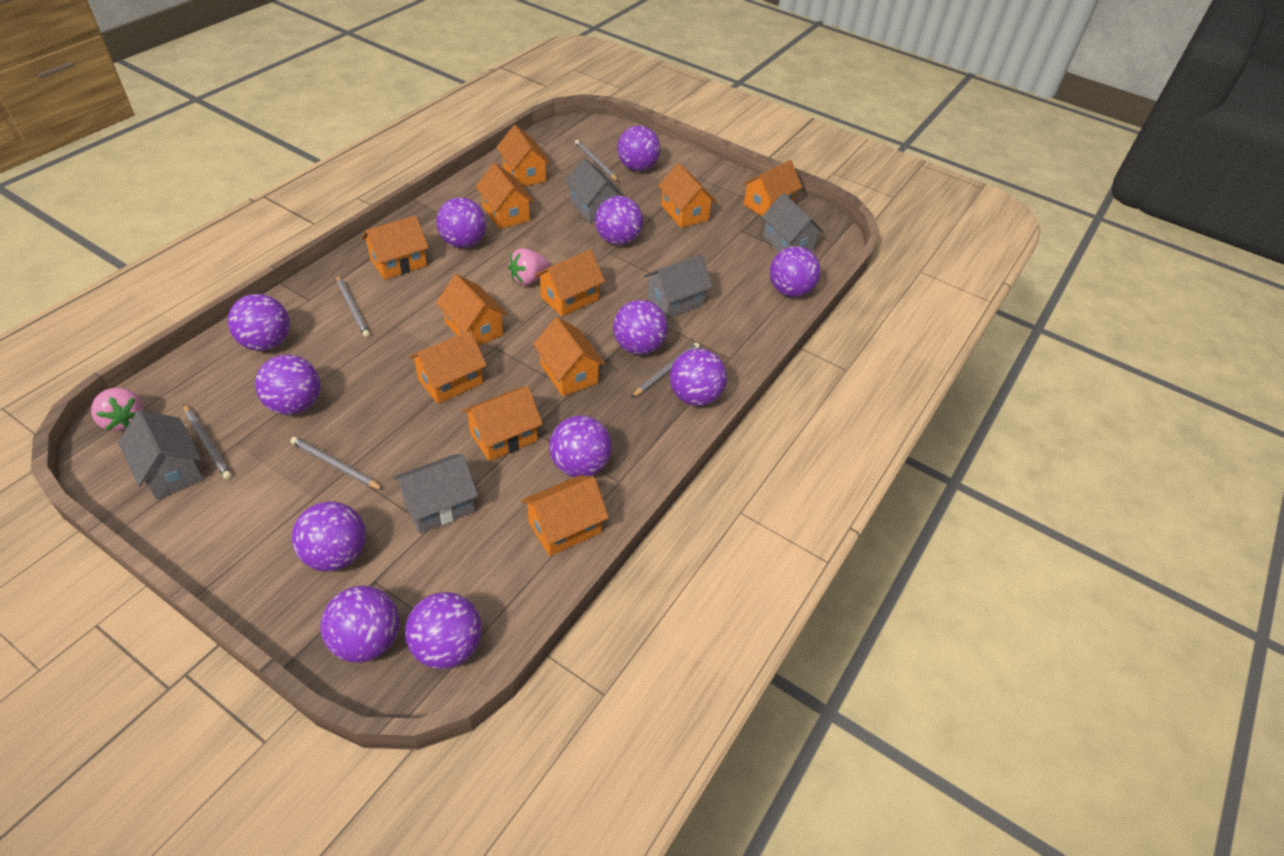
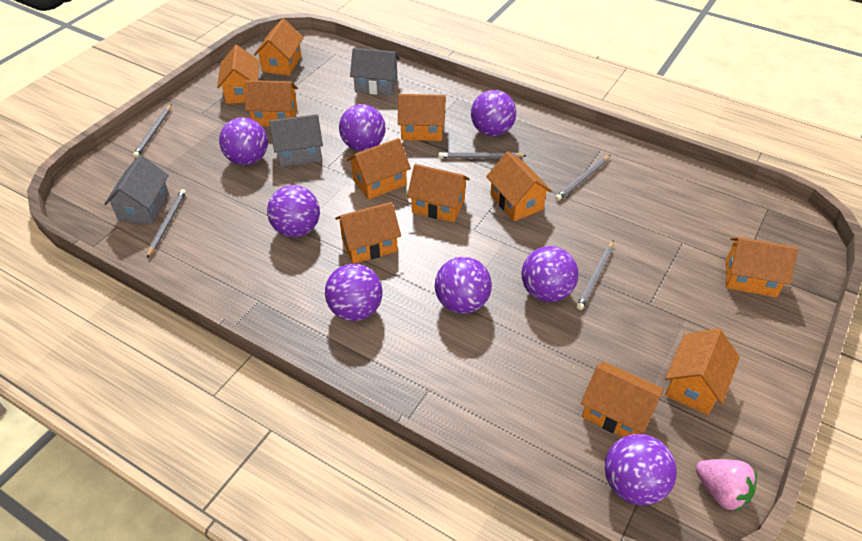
grey house: [118,410,204,500] [393,454,478,533] [565,158,624,223] [644,255,712,319] [762,193,824,252] = 5 -> [104,155,169,225] [269,114,323,167] [350,48,400,96] = 3
pink strawberry: [91,388,144,431] [508,248,550,286] = 2 -> [696,459,757,511] = 1
purple ball: [228,294,290,351] [255,354,320,415] [292,501,366,571] [320,586,400,663] [405,592,482,669] [436,197,486,248] [549,416,612,477] [595,196,643,245] [613,300,668,355] [617,126,661,171] [670,349,727,406] [770,246,820,297] = 12 -> [219,117,268,165] [267,185,320,237] [325,264,383,321] [339,104,386,151] [435,257,492,314] [471,90,516,136] [521,246,579,302] [605,434,677,505] = 8

